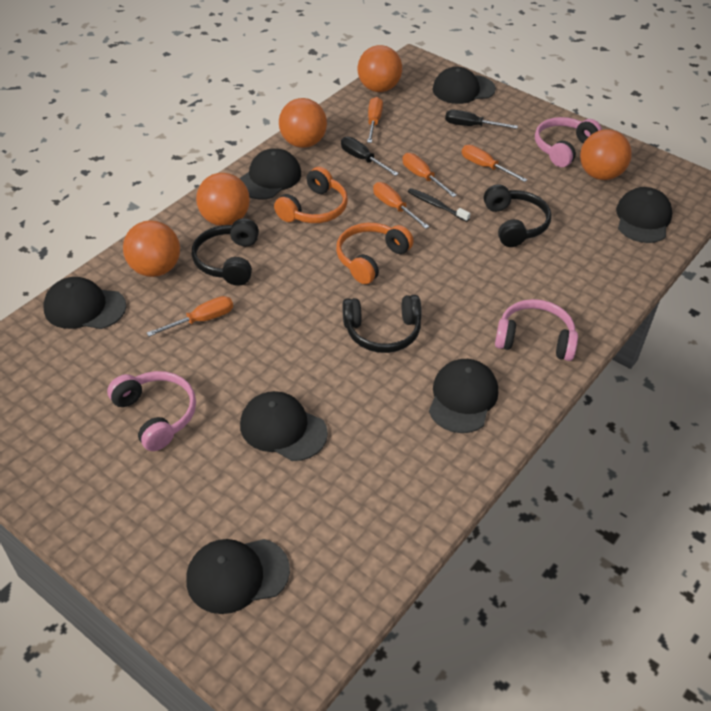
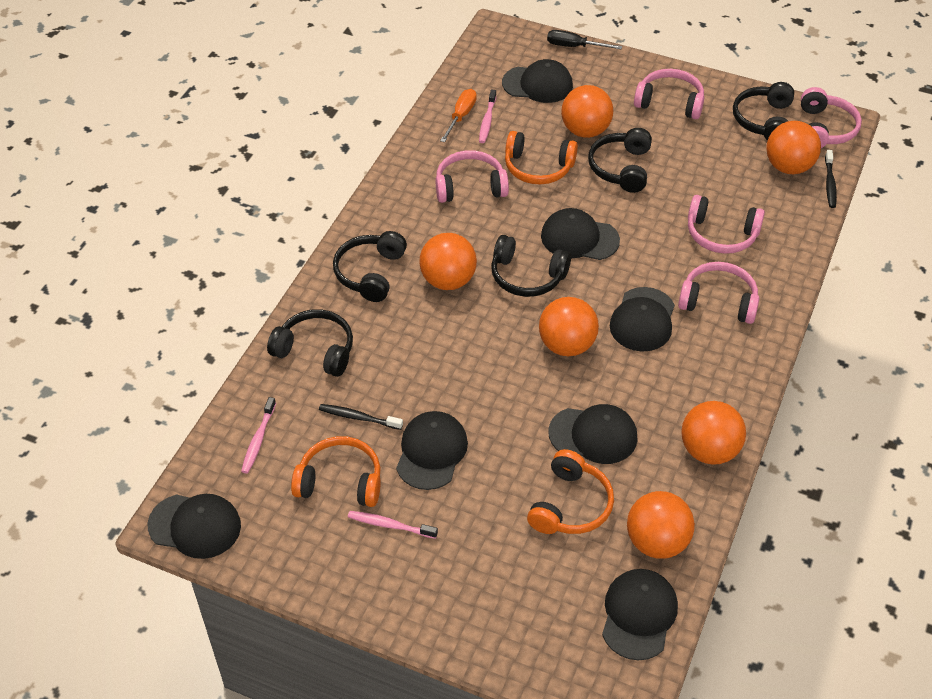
black headphones: [192,218,259,286] [342,295,422,353] [484,184,551,247] = 3 -> [267,309,353,377] [333,231,407,302] [491,235,571,297] [588,128,652,193] [733,82,794,141] = 5
black screwdriver: [341,137,399,176] [445,110,518,129] = 2 -> [547,30,622,49] = 1
black toothbrush: [408,188,471,222] = 1 -> [319,404,403,430] [825,150,837,208] = 2
orange ball: [123,220,180,277] [196,173,250,226] [279,98,327,148] [358,45,402,92] [580,129,632,180] = 5 -> [419,233,477,290] [539,297,599,356] [561,85,613,138] [627,491,695,559] [681,401,746,465] [766,121,821,174] = 6
orange headphones: [274,167,348,223] [336,223,414,284] = 2 -> [291,436,381,507] [505,131,578,185] [527,449,614,534] = 3
orange screwdriver: [147,296,233,337] [367,97,383,143] [373,182,430,229] [402,153,457,197] [462,145,528,182] = 5 -> [440,89,477,143] = 1
pink headphones: [107,371,196,451] [495,299,578,361] [535,117,602,167] = 3 -> [436,150,509,203] [634,69,704,119] [678,262,759,324] [688,195,765,254] [801,87,862,148] = 5
pink toothbrush: none = 0 -> [241,397,276,474] [348,511,438,539] [479,90,496,143] = 3

